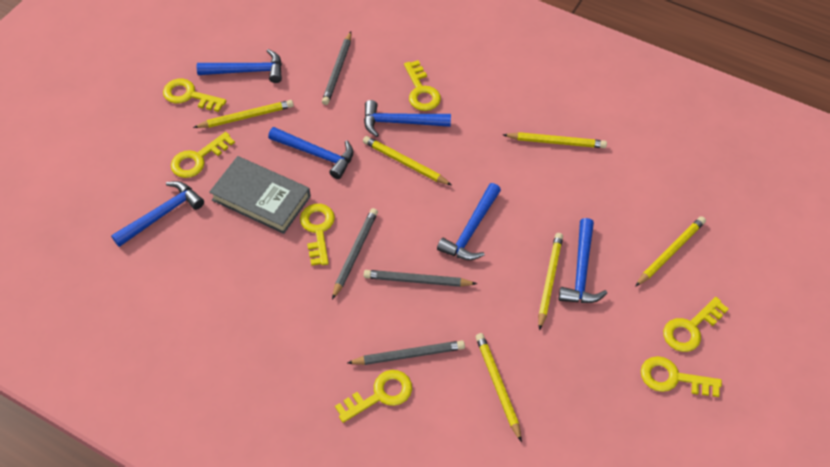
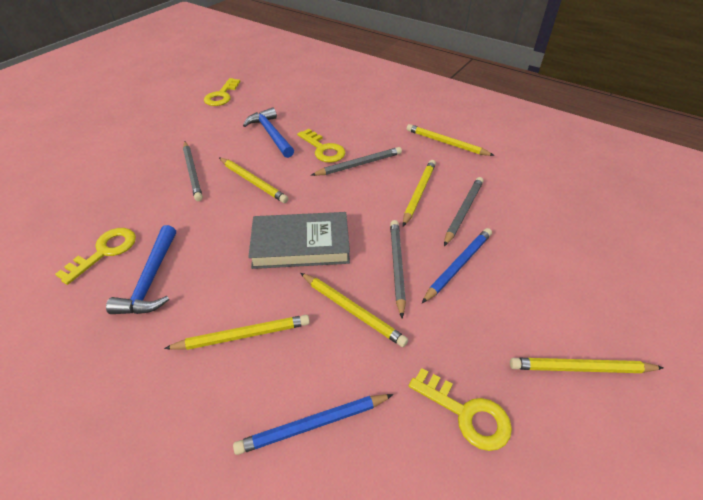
blue hammer: [111,181,204,247] [197,49,282,83] [268,127,353,179] [364,100,451,137] [437,183,501,260] [559,218,607,303] = 6 -> [106,225,176,314] [243,107,294,158] = 2
blue pencil: none = 0 -> [233,394,393,455] [422,228,492,303] = 2
yellow key: [163,78,226,112] [171,132,235,178] [300,204,335,266] [335,370,412,423] [404,60,441,111] [641,356,722,397] [663,297,729,352] = 7 -> [55,228,136,285] [204,78,241,106] [297,129,345,163] [409,368,512,451] = 4

